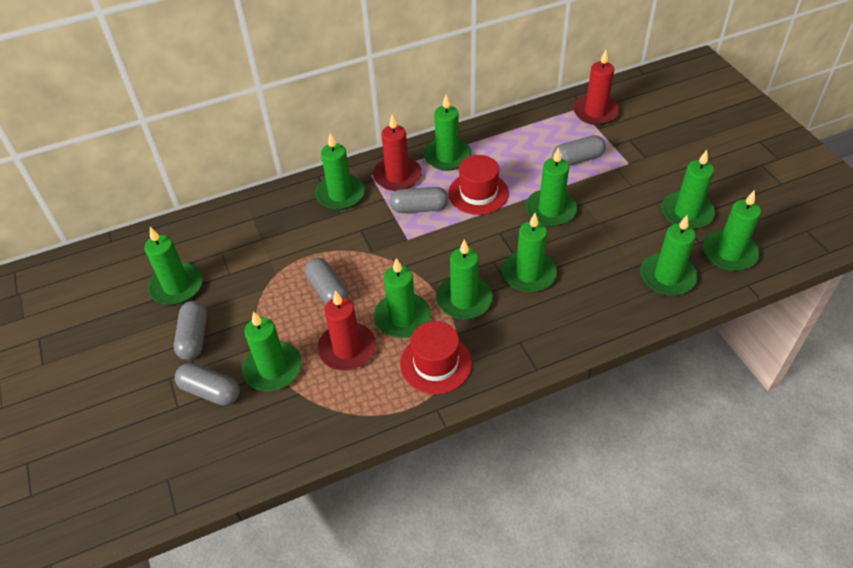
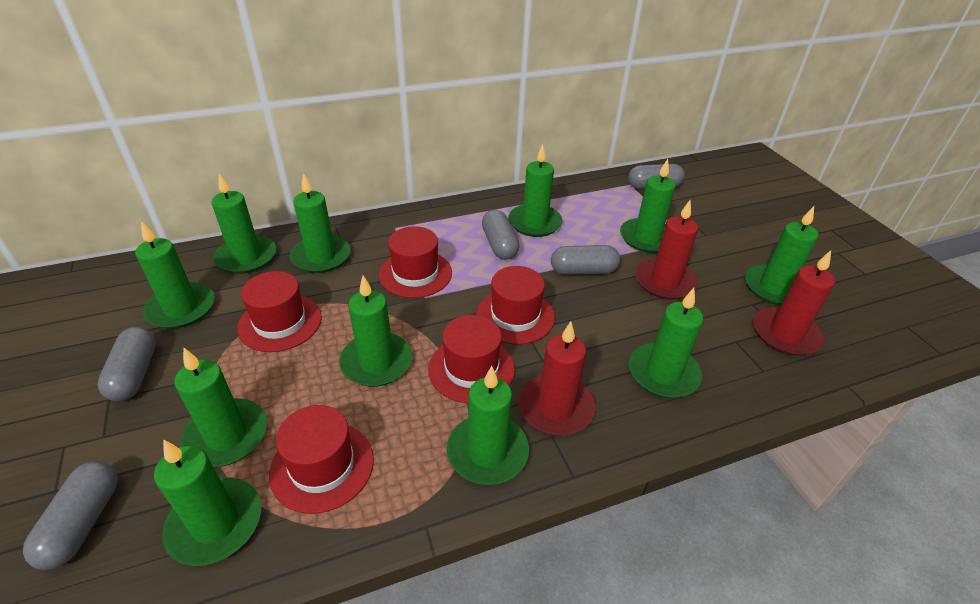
red hat: [400,321,472,394] [448,155,509,215] = 2 -> [237,271,322,352] [269,405,374,514] [379,226,452,298] [428,315,515,403] [476,266,555,344] = 5

